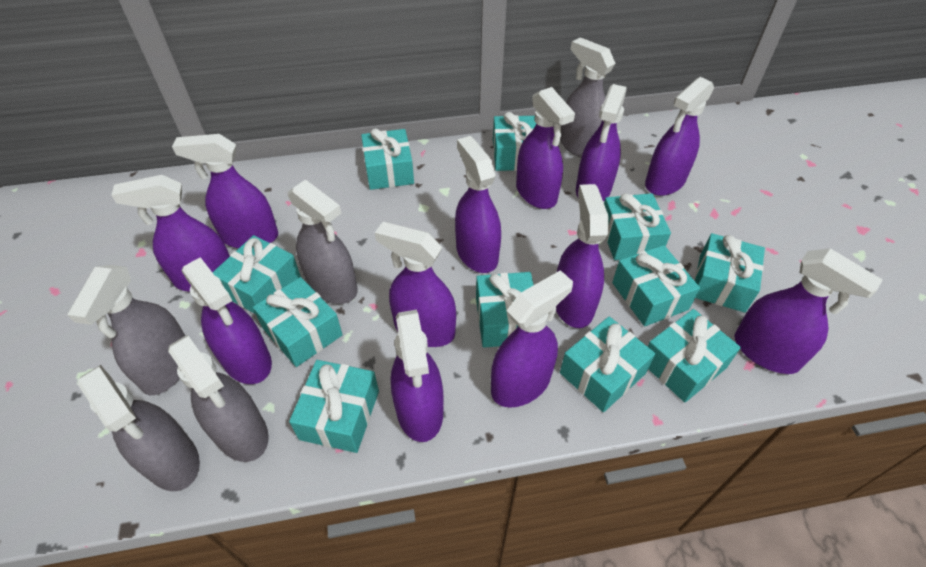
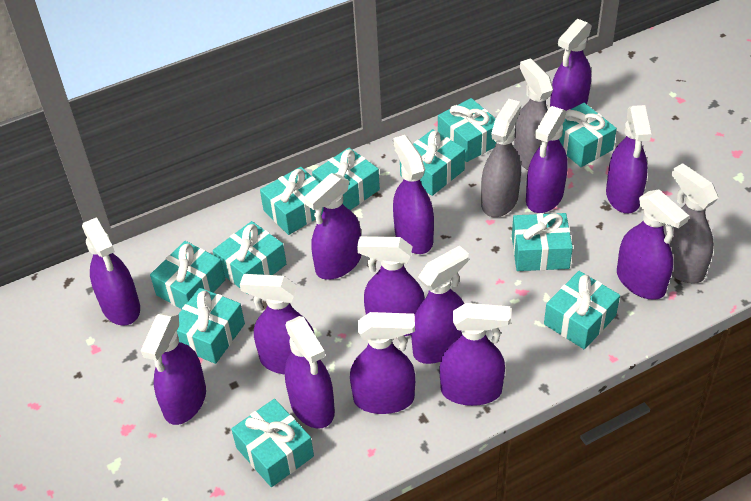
grey spray bottle: [67,265,185,395] [78,365,200,491] [168,335,269,462] [287,180,358,304] [560,37,615,158] = 5 -> [481,99,521,217] [514,58,553,170] [663,163,718,284] = 3
purple spray bottle: [111,175,230,292] [172,134,278,248] [182,257,272,384] [375,222,456,347] [391,310,444,442] [455,136,501,273] [491,270,573,408] [516,87,575,209] [556,184,609,328] [576,84,627,202] [645,77,714,196] [734,248,883,374] = 12 -> [82,217,140,326] [141,312,206,425] [240,274,315,375] [285,316,335,428] [304,173,362,280] [350,312,415,414] [357,236,425,336] [393,135,434,254] [411,245,469,364] [439,303,511,406] [526,106,568,213] [550,19,592,111] [606,105,651,213] [617,189,689,300] = 14

